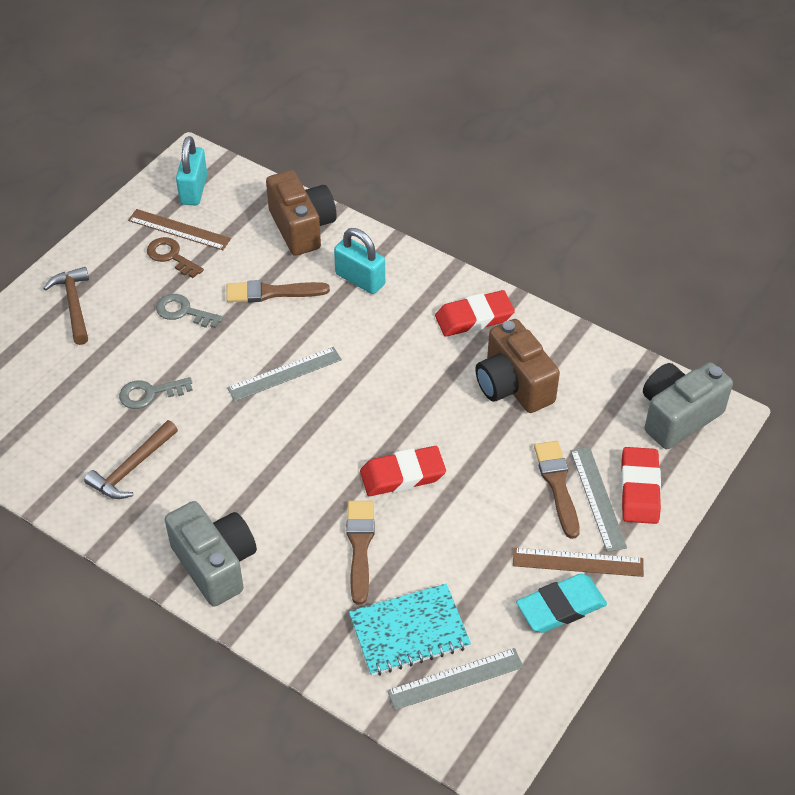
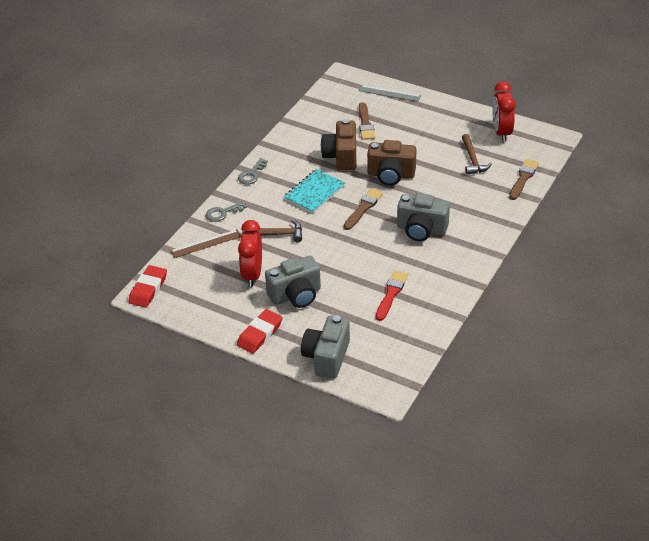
brown key: [147,237,204,278] = 1 -> none = 0
brown ruler: [128,209,231,250] [513,548,644,577] = 2 -> [170,229,241,258] = 1
grey camera: [165,501,257,607] [643,362,733,449] = 2 -> [265,256,321,308] [301,315,350,379] [397,193,450,241] = 3
grey ruler: [227,347,342,401] [387,648,523,710] [570,447,627,552] = 3 -> [359,85,421,102] = 1
red brush: none = 0 -> [376,270,408,321] = 1
red clock: none = 0 -> [238,220,262,287] [492,81,516,142] = 2
red eraser: [360,446,446,496] [435,290,515,337] [621,447,661,524] = 3 -> [129,265,167,308] [237,309,282,354] = 2
turquoise eraser: [516,574,607,633] = 1 -> none = 0
turquoise padlock: [176,136,207,206] [334,228,385,294] = 2 -> none = 0

